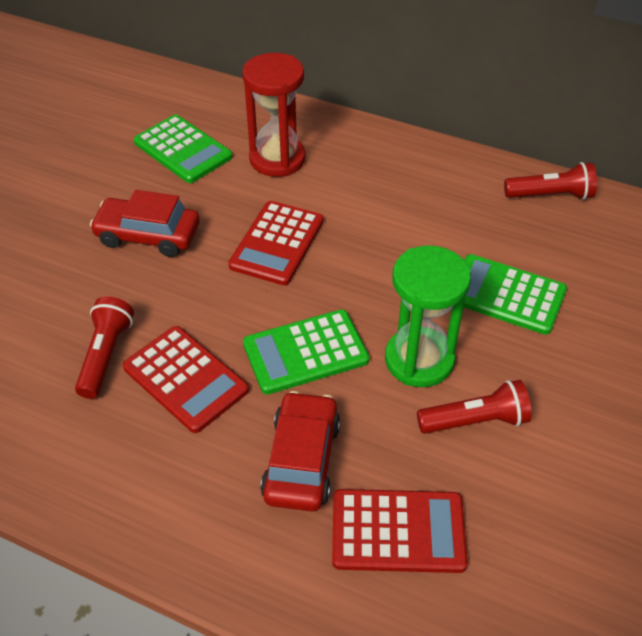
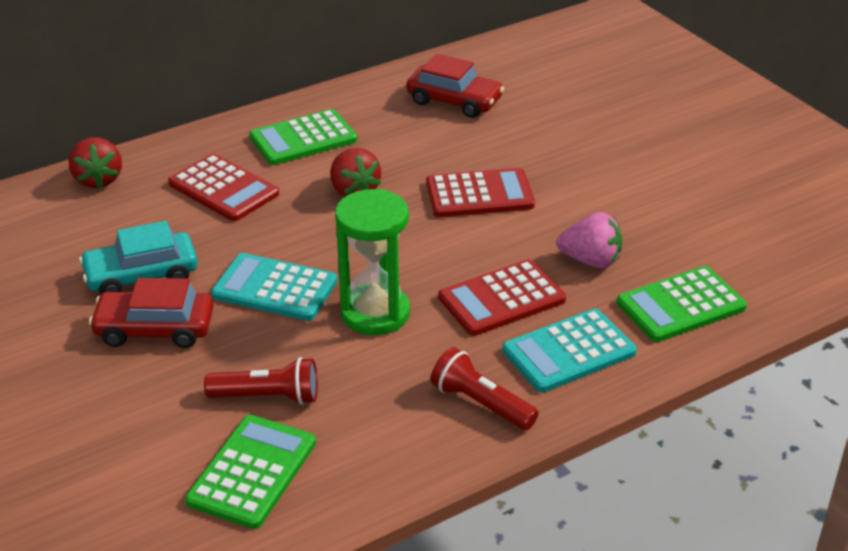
pink strawberry: none = 0 -> [557,212,622,269] = 1
red flashlight: [75,296,134,399] [417,380,532,434] [504,162,597,200] = 3 -> [204,357,318,405] [431,347,539,430] = 2
red hourglass: [242,53,306,177] = 1 -> none = 0
red strawberry: none = 0 -> [69,137,122,188] [331,148,381,197] = 2
turquoise calculator: none = 0 -> [211,253,337,321] [502,308,637,393] = 2
turquoise car: none = 0 -> [79,221,198,294] = 1

